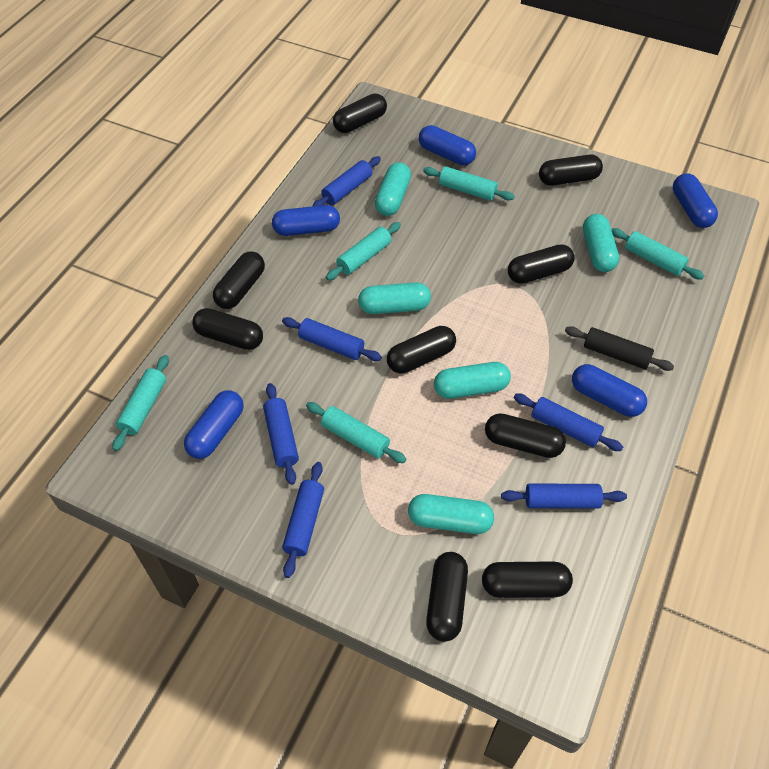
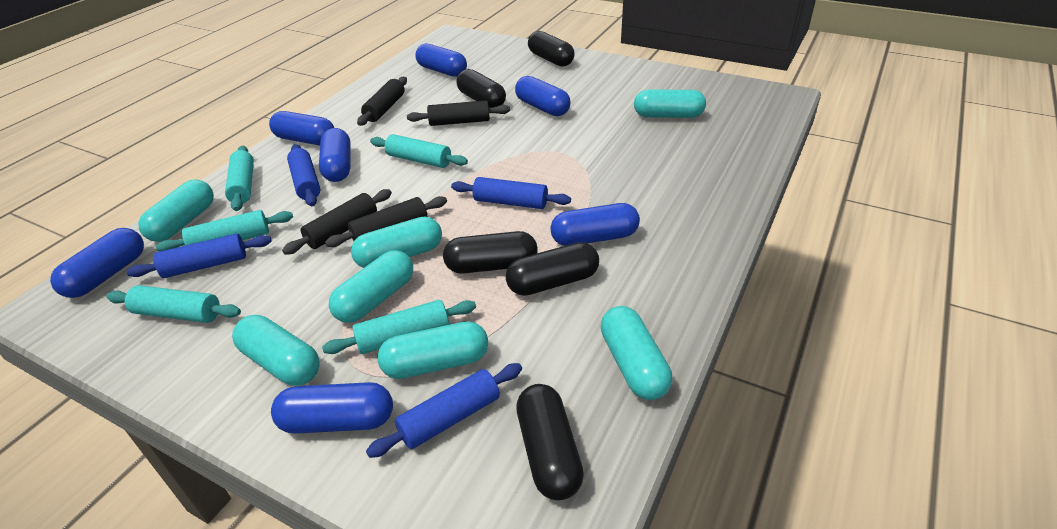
black capsule: [192,308,263,350] [213,251,265,309] [333,93,387,133] [387,326,456,374] [426,552,468,642] [482,561,573,598] [485,413,566,458] [508,244,574,284] [539,155,603,186] = 9 -> [443,231,538,274] [456,69,506,108] [506,242,599,296] [516,384,584,500] [528,31,575,67] = 5
black rolling pin: [565,326,674,371] = 1 -> [282,189,392,255] [325,196,447,247] [357,77,407,126] [407,100,510,126] = 4
blue capsule: [184,390,244,459] [272,205,340,236] [419,125,476,165] [572,364,647,417] [673,173,718,228] = 5 -> [50,228,144,298] [269,111,334,145] [271,382,393,434] [319,128,351,182] [415,43,467,77] [515,76,570,116] [550,203,640,246] = 7
blue rolling pin: [263,383,299,485] [282,317,382,361] [282,462,324,578] [313,156,381,206] [501,483,627,509] [514,394,623,451] = 6 -> [126,234,272,278] [287,144,320,206] [366,363,522,458] [451,177,571,209] = 4
turquoise capsule: [358,282,431,314] [375,162,411,216] [408,494,494,534] [434,362,511,399] [583,214,619,272] = 5 -> [138,180,214,242] [232,315,320,386] [329,250,413,323] [351,216,442,268] [378,321,488,379] [601,306,672,400] [634,89,706,118] = 7

